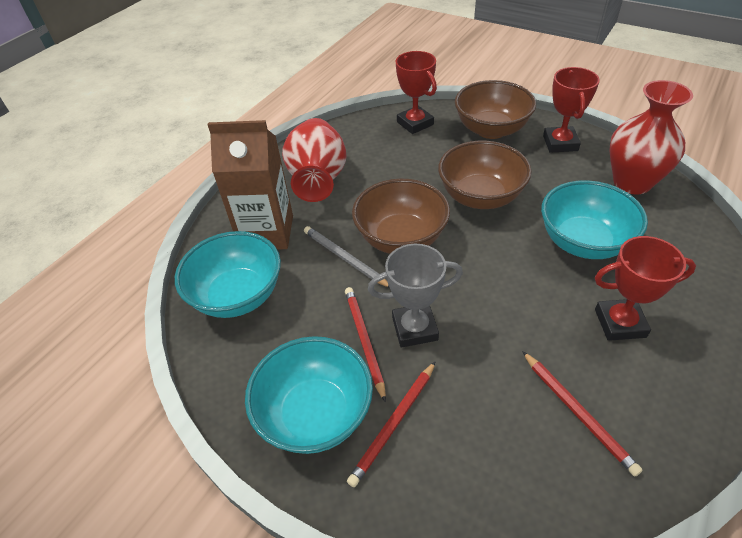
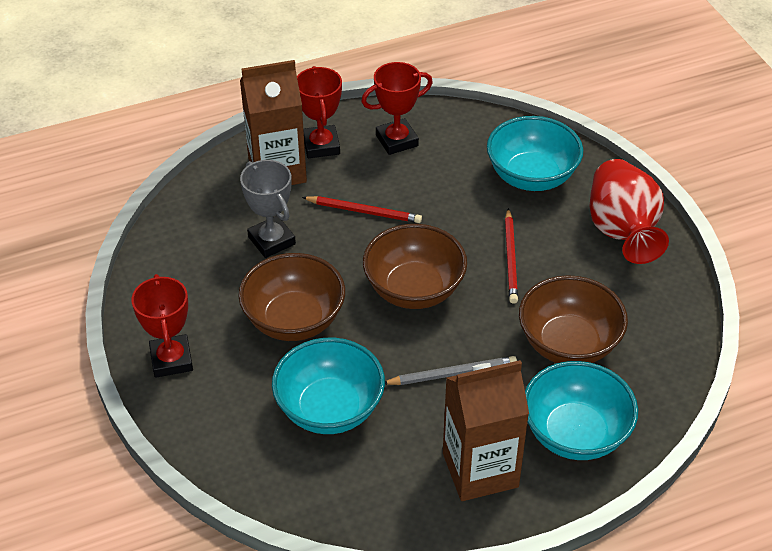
brown carton: [207,120,293,249] = 1 -> [240,60,307,185] [443,360,529,501] = 2
red pencil: [345,287,386,402] [347,361,436,487] [522,351,642,476] = 3 -> [302,196,422,223] [505,208,518,304] = 2
red vase: [282,118,346,202] [610,80,693,194] = 2 -> [589,159,669,264] = 1

